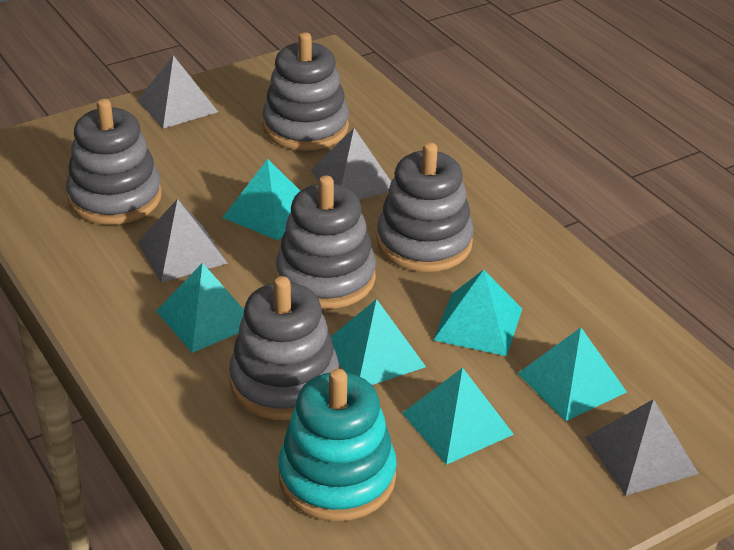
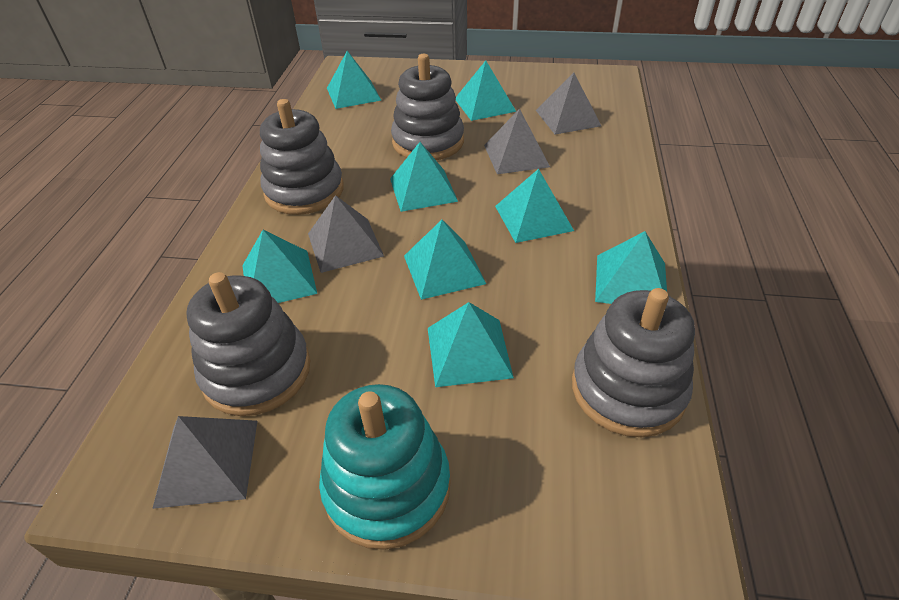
grey stacking toy: [66,99,162,225] [229,276,339,420] [263,32,349,151] [276,176,376,309] [377,142,474,272] = 5 -> [186,272,310,416] [260,99,344,215] [391,54,464,160] [572,288,695,437] = 4
turquoise pyramid: [156,263,244,353] [222,159,300,240] [331,299,426,385] [402,368,514,465] [433,270,522,356] [517,327,627,421] = 6 -> [242,230,317,303] [327,51,381,109] [390,142,458,212] [404,220,486,300] [428,302,514,387] [456,61,516,121] [495,169,574,243] [595,231,667,304] = 8

